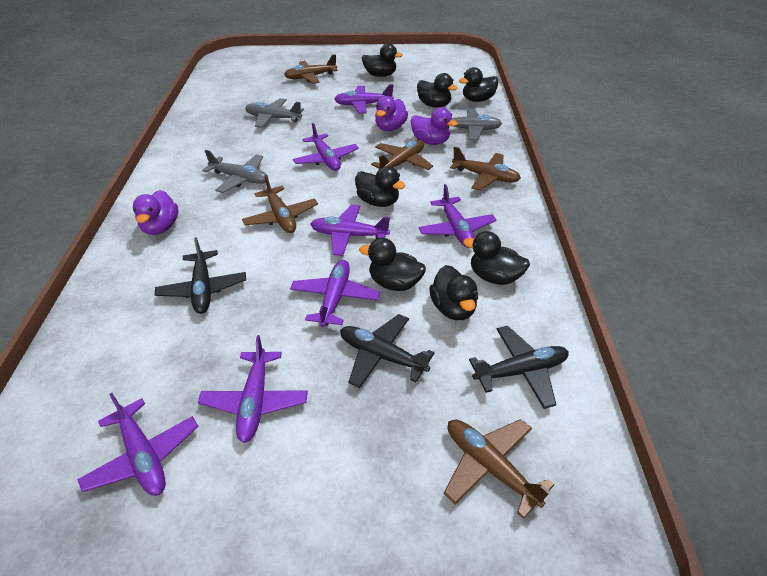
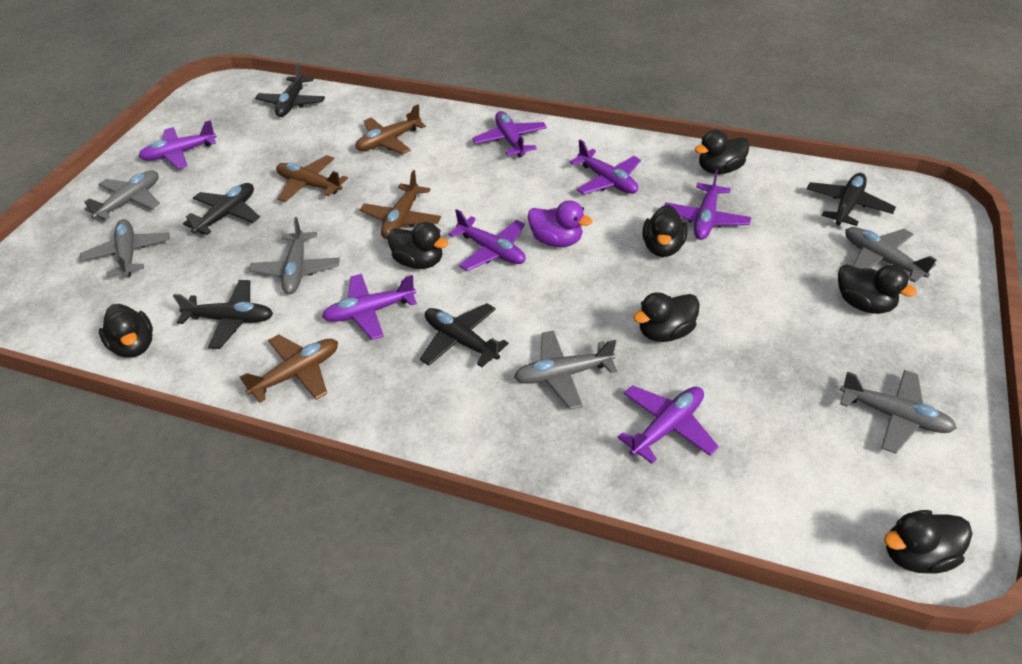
black plane: [155,237,246,314] [340,314,435,388] [469,326,569,409] = 3 -> [173,280,273,349] [183,183,260,235] [255,63,325,117] [420,303,509,367] [807,173,896,226] = 5
brown plane: [242,175,318,233] [284,54,338,84] [371,140,433,170] [444,419,555,519] [450,147,521,191] = 5 -> [240,334,338,403] [276,155,348,202] [355,105,426,154] [360,170,441,239] = 4
grey plane: [202,150,268,193] [245,98,304,128] [448,108,502,140] = 3 -> [80,219,170,277] [84,170,160,220] [249,217,340,294] [514,330,617,410] [840,370,957,454] [845,227,937,283] = 6
purple duck: [133,190,178,235] [375,96,408,131] [411,108,458,145] = 3 -> [528,200,593,247] = 1

